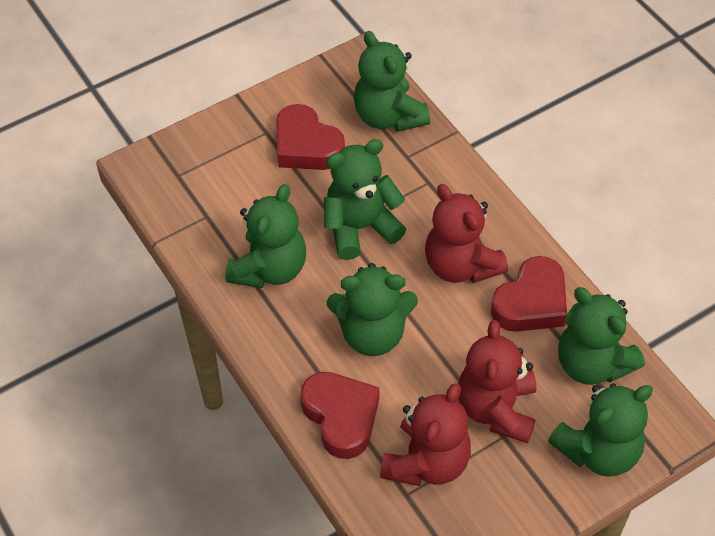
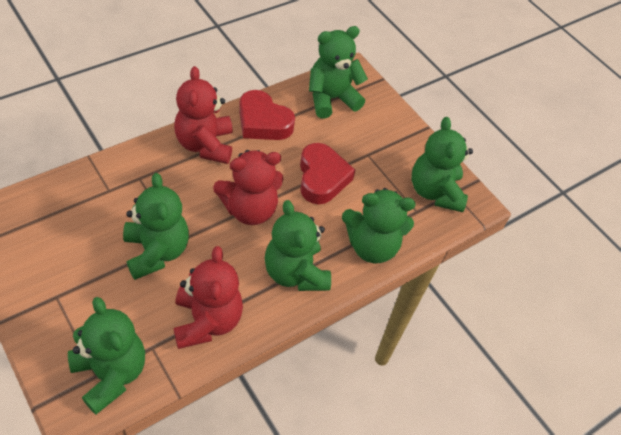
red heart: [276,104,345,170] [300,372,380,459] [491,256,567,332] = 3 -> [239,90,295,140] [300,143,355,204] = 2

